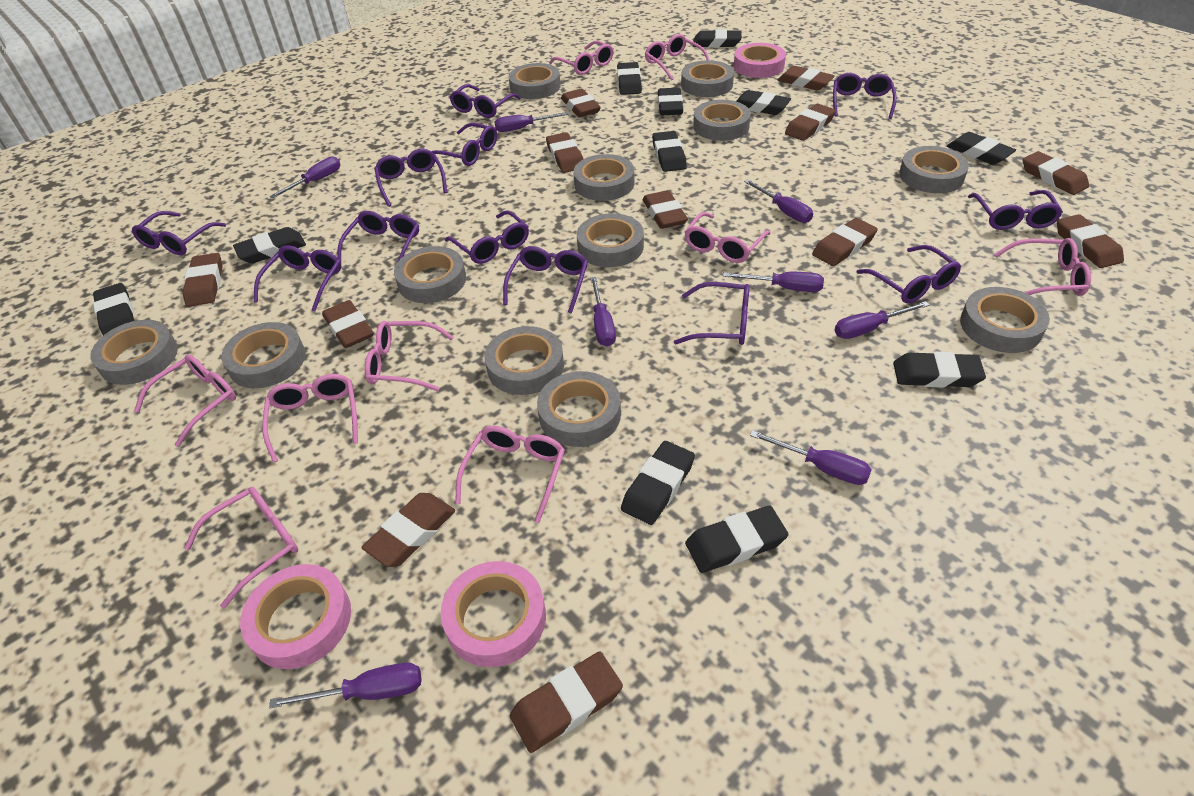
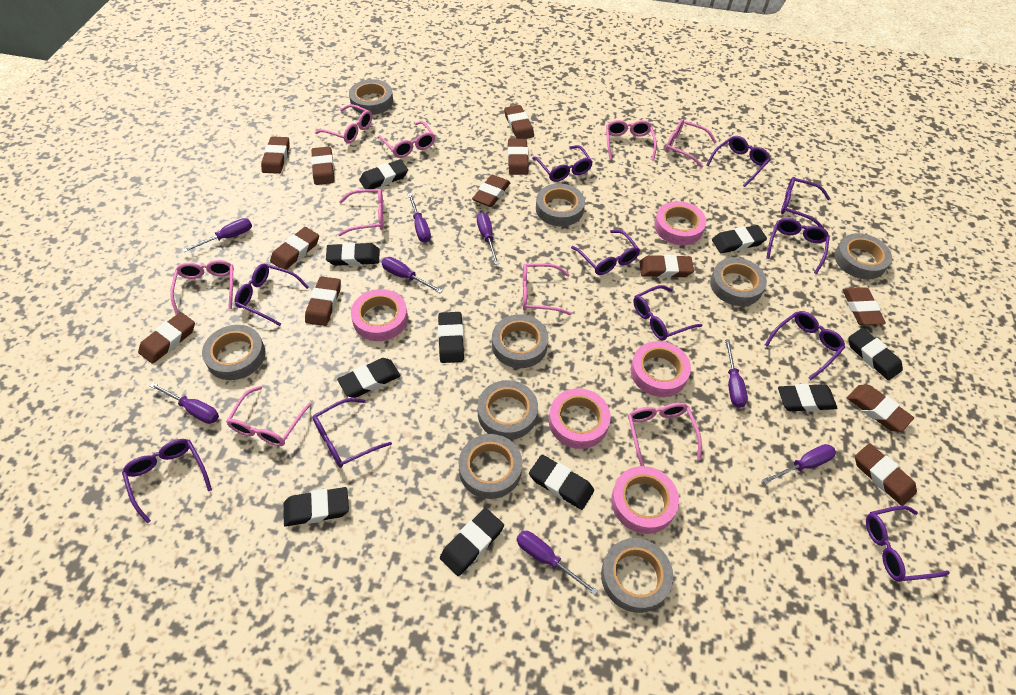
black eraser: [93,283,135,335] [233,227,306,264] [617,62,642,95] [621,441,695,525] [652,131,687,172] [658,88,683,115] [685,506,788,573] [693,29,742,48] [736,90,791,115] [893,352,986,388] [947,132,1016,165] = 11 -> [283,487,349,526] [326,242,380,266] [337,358,401,398] [359,159,408,189] [438,312,464,363] [440,508,504,576] [529,455,594,510] [712,225,767,253] [778,384,837,412] [848,328,903,380] = 10
grey tape: [90,320,178,385] [221,322,305,388] [394,246,466,303] [484,326,564,395] [509,63,561,99] [537,371,621,447] [573,154,634,201] [577,213,644,267] [681,60,734,97] [693,100,751,141] [899,146,969,193] [960,287,1050,353] = 12 -> [202,325,266,380] [349,79,393,115] [459,434,522,499] [478,380,538,440] [492,314,548,368] [536,184,585,226] [601,538,673,613] [710,258,767,306] [834,233,892,279] = 9
pink tape: [240,564,351,669] [441,561,546,667] [734,43,786,78] = 3 -> [351,289,408,341] [549,388,611,449] [611,466,679,534] [631,341,691,397] [654,201,706,245] = 5
purple glasses: [132,211,226,255] [254,245,342,311] [337,211,419,261] [374,148,447,207] [431,123,497,166] [445,210,529,264] [450,84,520,118] [503,246,588,314] [674,282,750,345] [833,73,897,119] [857,245,961,303] [968,190,1063,230] = 12 -> [122,439,212,523] [235,264,309,326] [312,398,392,468] [532,145,593,182] [571,230,640,275] [633,285,702,340] [706,136,770,187] [765,311,845,380] [766,218,830,274] [781,177,830,228] [866,506,950,582] = 11

